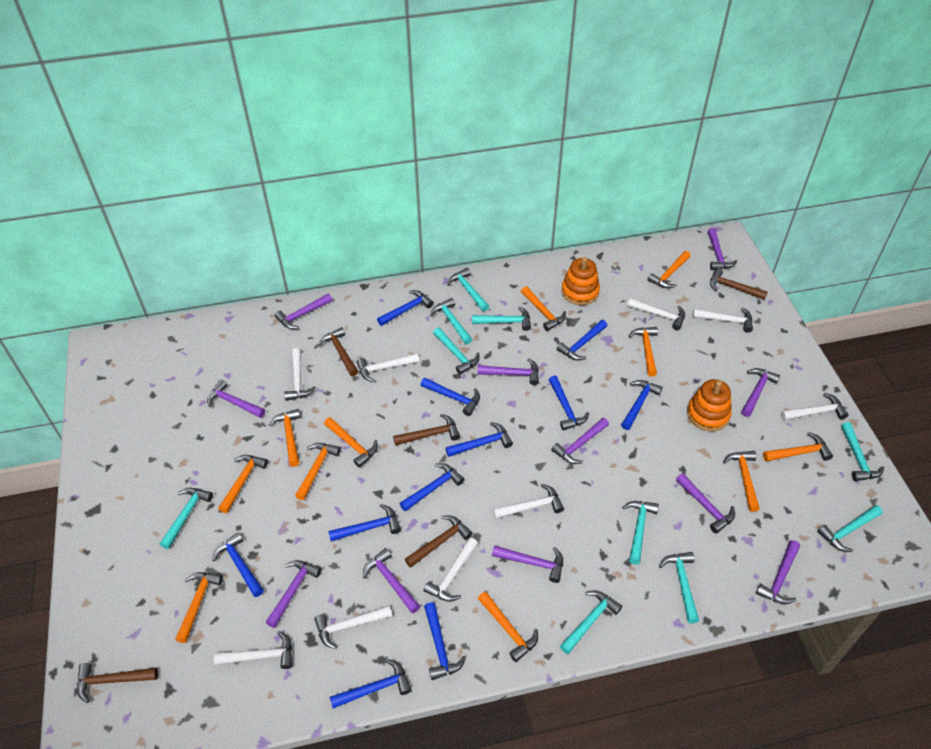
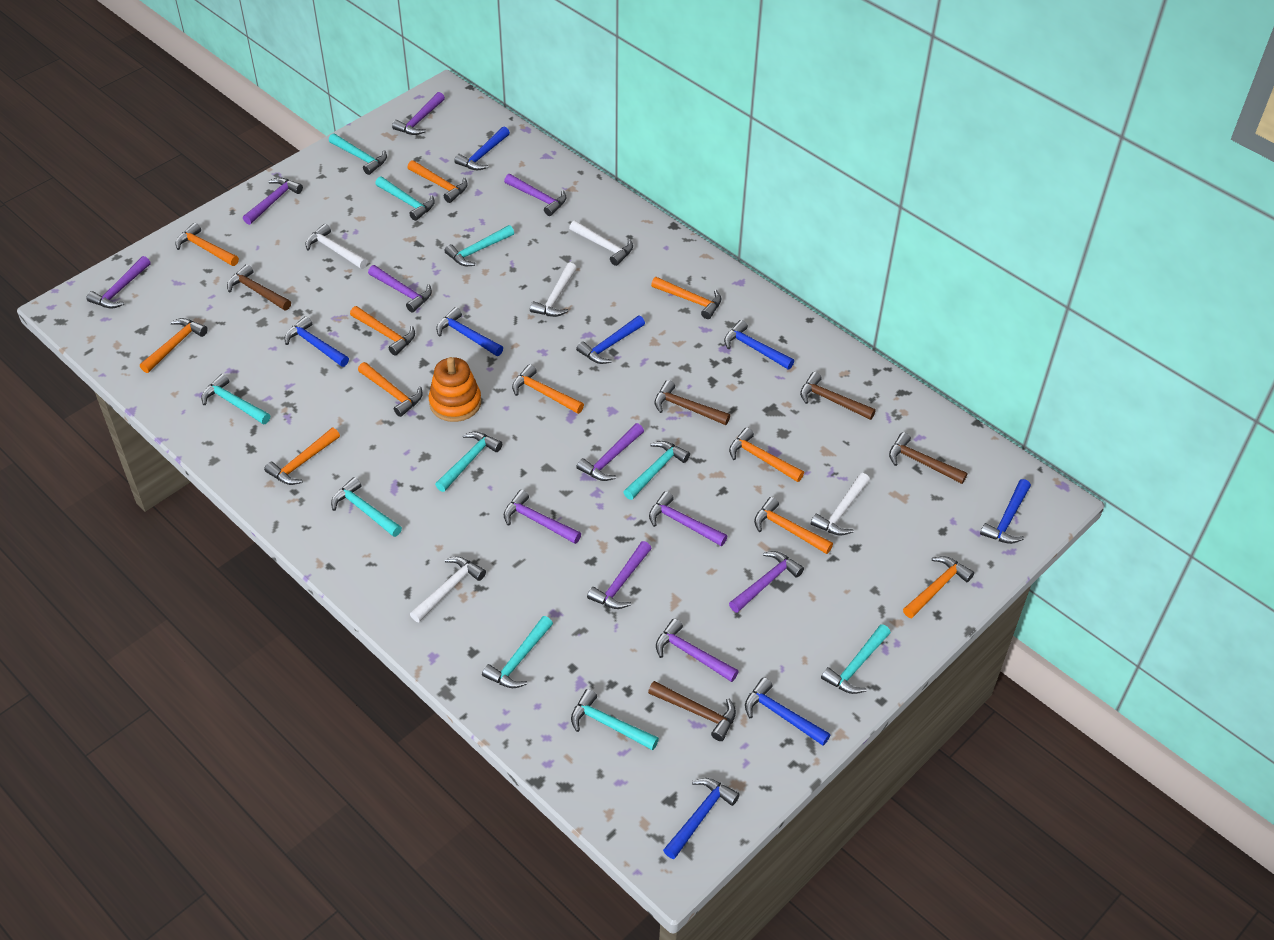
blue hammer: [212,532,264,597] [328,504,401,541] [330,659,412,709] [377,290,434,326] [400,463,465,512] [420,378,480,416] [424,602,466,680] [446,422,513,457] [549,376,589,431] [557,320,608,360] [621,380,663,430] = 11 -> [285,316,349,367] [436,307,503,356] [454,127,510,170] [576,316,645,364] [663,778,740,859] [724,320,794,369] [745,677,830,746] [980,479,1031,544] = 8
orange stacking toy: [561,257,600,305] [687,379,732,431] = 2 -> [429,357,481,422] = 1
white hammer: [214,631,292,669] [284,348,316,401] [315,605,392,649] [357,353,419,382] [424,537,478,602] [493,484,564,519] [627,298,685,330] [693,307,753,333] [781,393,849,420] = 9 -> [305,224,368,269] [410,557,486,622] [530,263,577,317] [569,221,633,266] [811,473,870,536] = 5

